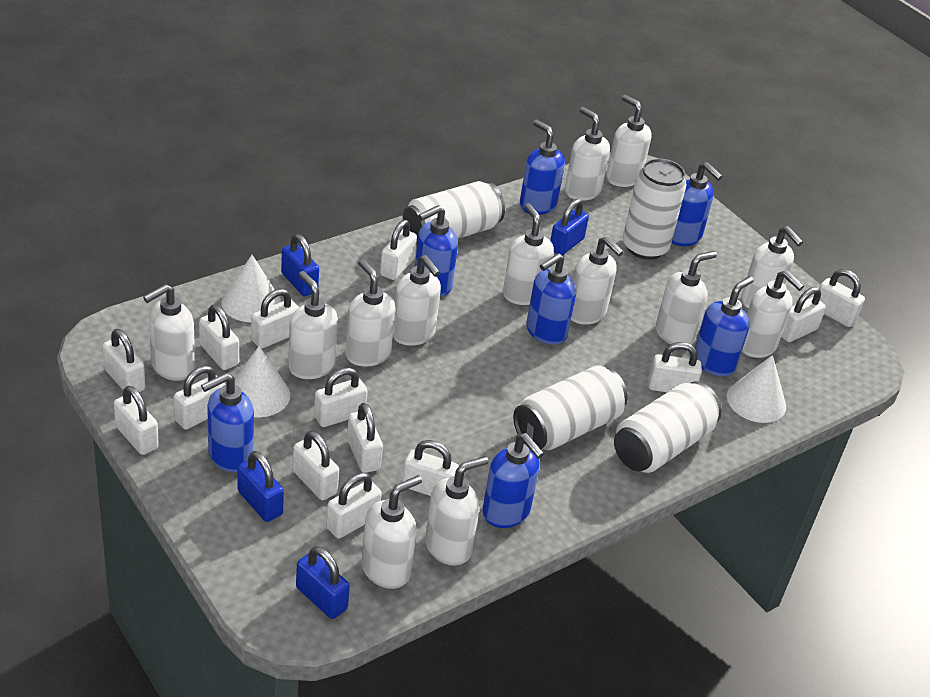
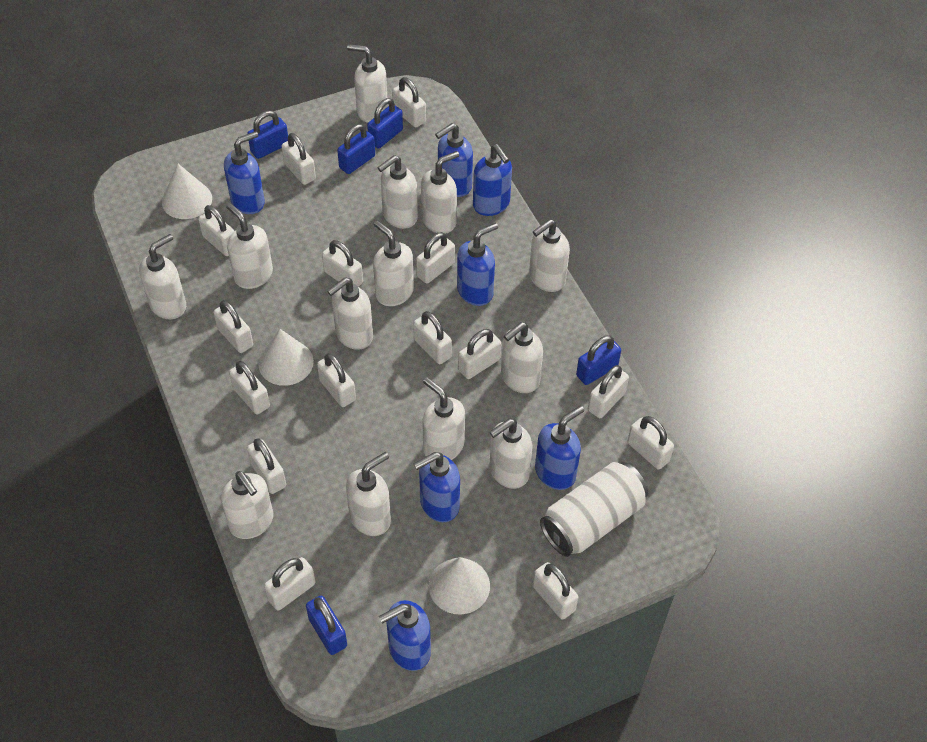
blue padlock: [238,451,284,522] [281,234,319,296] [296,546,350,619] [550,198,589,255] = 4 -> [247,111,288,159] [306,596,347,655] [337,124,375,174] [367,98,403,149] [576,335,621,385] = 5
white can: [403,181,505,245] [513,366,628,450] [614,382,722,473] [623,158,687,260] = 4 -> [540,462,648,557] = 1
white padlock: [102,329,145,392] [114,386,159,455] [174,365,225,429] [199,304,239,370] [251,289,299,349] [292,431,339,500] [314,367,367,427] [326,473,382,539] [347,403,383,473] [380,220,417,280] [402,440,459,496] [648,342,702,392] [781,287,826,342] [819,269,865,327] = 14 -> [198,205,234,256] [213,300,253,353] [229,361,270,415] [247,438,286,494] [264,557,316,611] [282,133,316,185] [317,353,356,407] [322,240,363,287] [392,77,426,128] [413,311,452,364] [416,232,455,284] [458,329,501,379] [533,562,578,619] [588,365,629,418] [628,416,674,470] = 15

